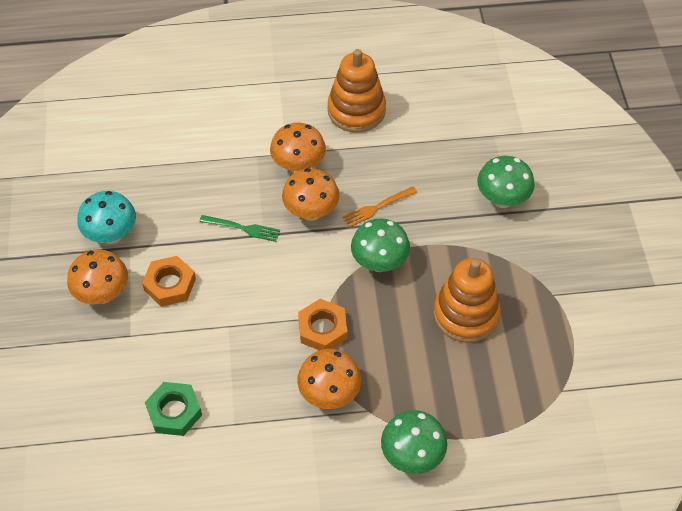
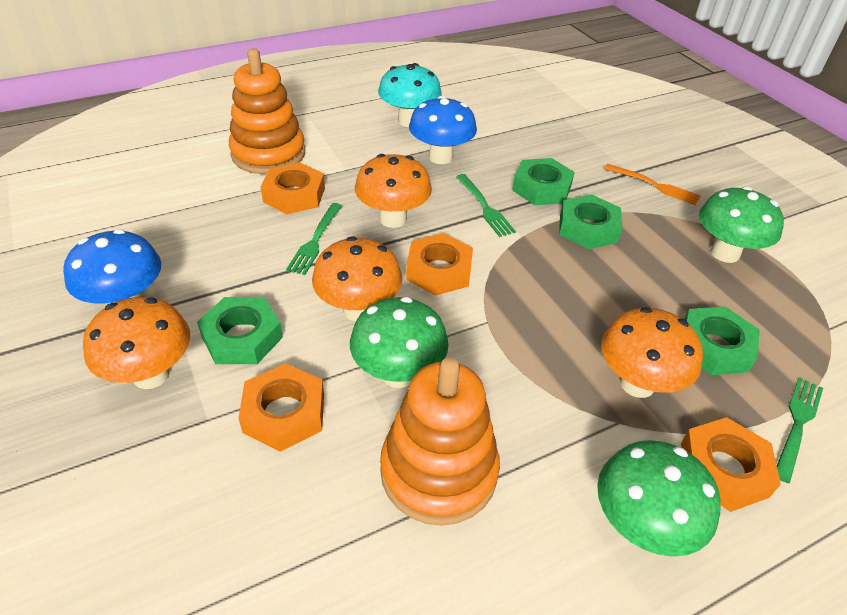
blue mushroom: none = 0 -> [63,229,161,304] [409,96,477,164] = 2
green fork: [199,215,280,242] = 1 -> [286,203,342,275] [456,174,516,237] [777,377,823,483] = 3
green nut: [145,382,202,436] = 1 -> [197,297,283,364] [512,158,575,205] [559,195,622,249] [684,306,760,375] = 4
orange nut: [142,256,196,307] [298,299,348,350] = 2 -> [238,363,324,452] [261,162,325,214] [406,233,473,296] [681,417,781,512] = 4

